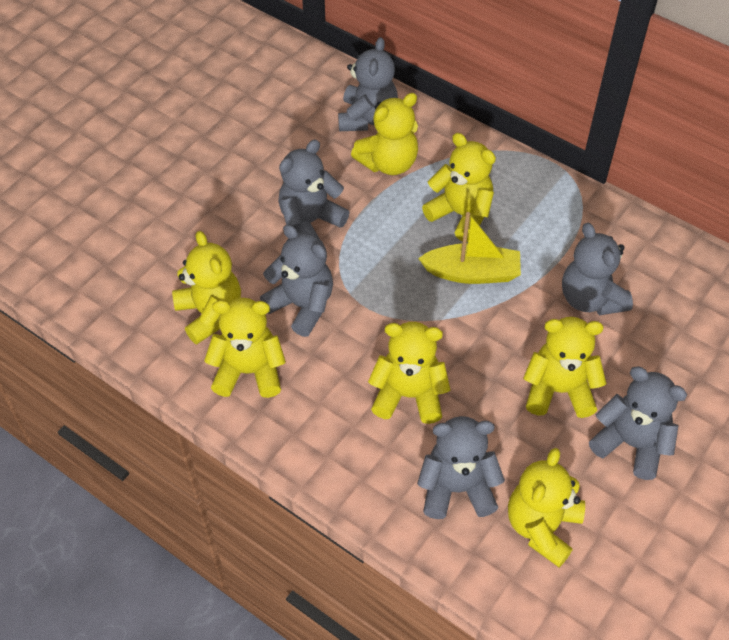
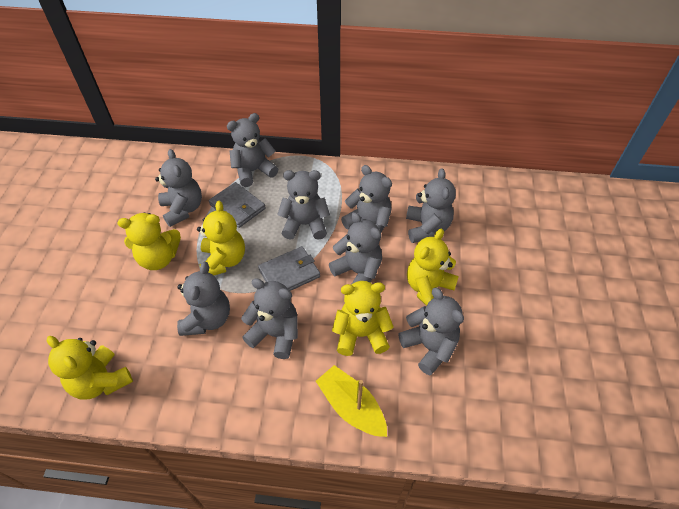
grey teddy bear: [260,224,333,337] [278,140,349,239] [338,37,398,131] [417,416,505,519] [562,223,633,315] [589,366,687,480] = 6 -> [155,149,202,227] [177,262,230,336] [227,113,278,187] [241,278,298,359] [277,170,330,240] [329,212,382,285] [341,165,392,233] [399,288,464,375] [406,168,456,243] = 9
grey wallet: none = 0 -> [209,182,266,228] [258,246,320,291] = 2
yellow teddy bear: [172,231,241,344] [204,298,286,398] [351,93,418,175] [368,322,450,424] [422,133,496,242] [508,448,585,568] [523,317,607,418] = 7 -> [47,336,133,399] [118,213,181,270] [197,201,245,275] [332,281,394,356] [407,229,459,306] = 5

